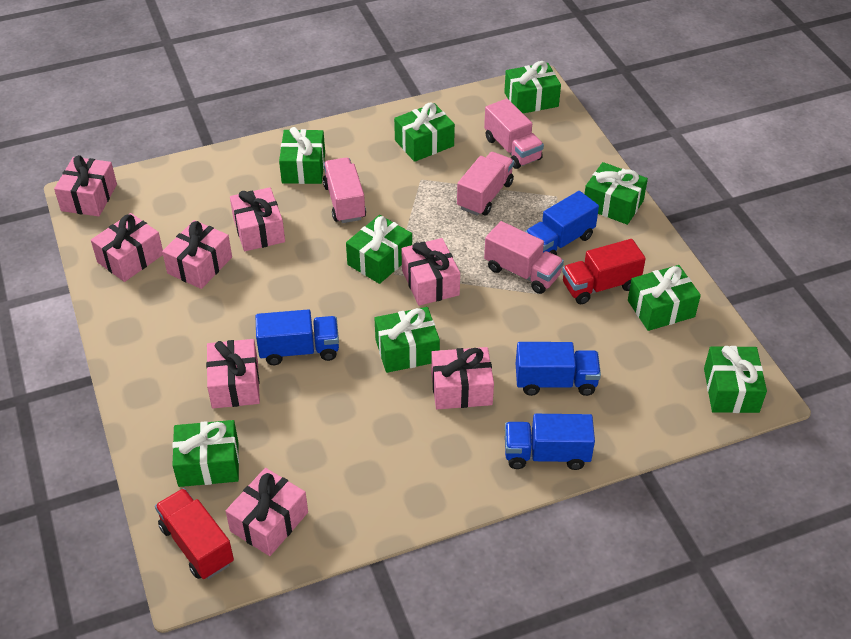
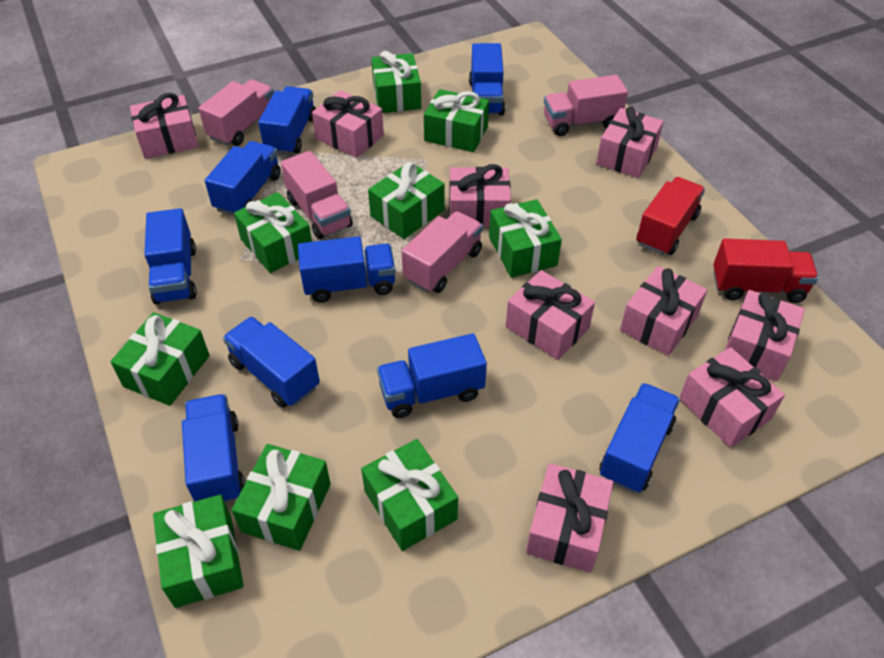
blue truck: [256,310,339,365] [505,414,595,470] [516,342,601,396] [525,191,599,256] = 4 -> [145,208,197,305] [182,394,245,503] [205,141,281,216] [223,317,320,408] [258,86,316,155] [298,236,396,303] [377,333,487,418] [469,43,505,116] [599,383,680,493] = 9
pink gift: [54,155,117,216] [91,213,163,282] [162,220,232,289] [206,339,260,409] [226,468,308,556] [230,187,285,251] [401,238,460,306] [431,347,494,409] = 8 -> [130,93,199,159] [312,90,384,158] [449,164,511,227] [506,270,595,360] [526,463,613,573] [596,106,664,178] [620,266,707,356] [679,347,785,448] [725,290,805,381] = 9

